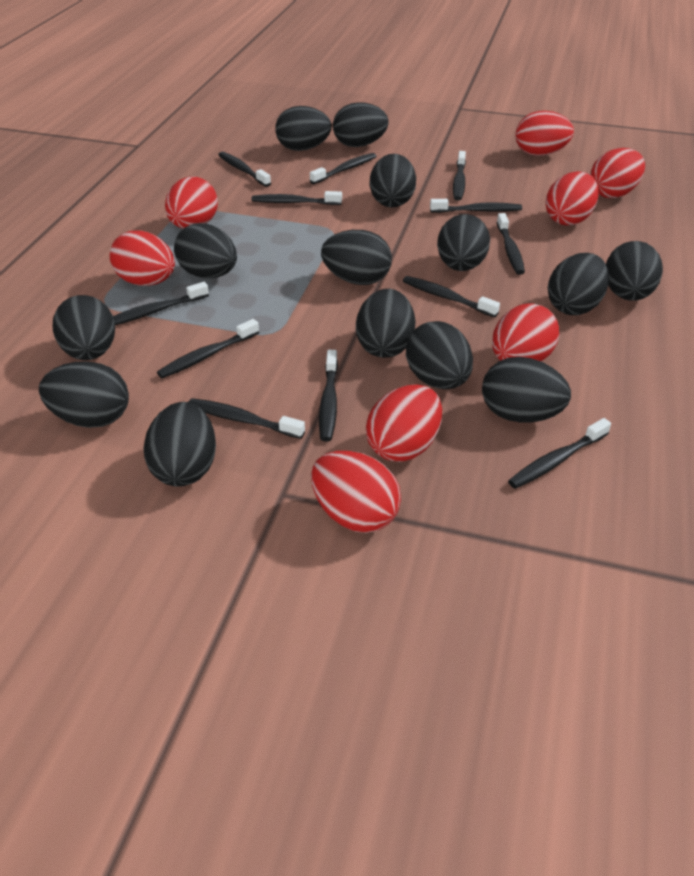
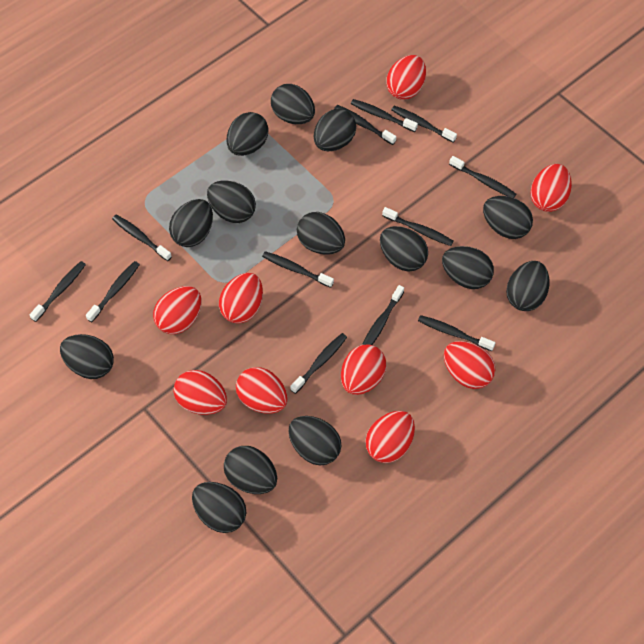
red egg: [110,231,175,286] [165,177,218,229] [311,451,401,533] [366,384,442,462] [492,303,559,361] [515,111,574,156] [546,171,599,225] [590,148,645,198] = 8 -> [153,286,202,334] [173,370,227,415] [219,273,263,324] [236,367,288,413] [341,345,386,395] [365,411,415,463] [387,55,426,100] [444,341,495,389] [530,164,572,212] = 9

